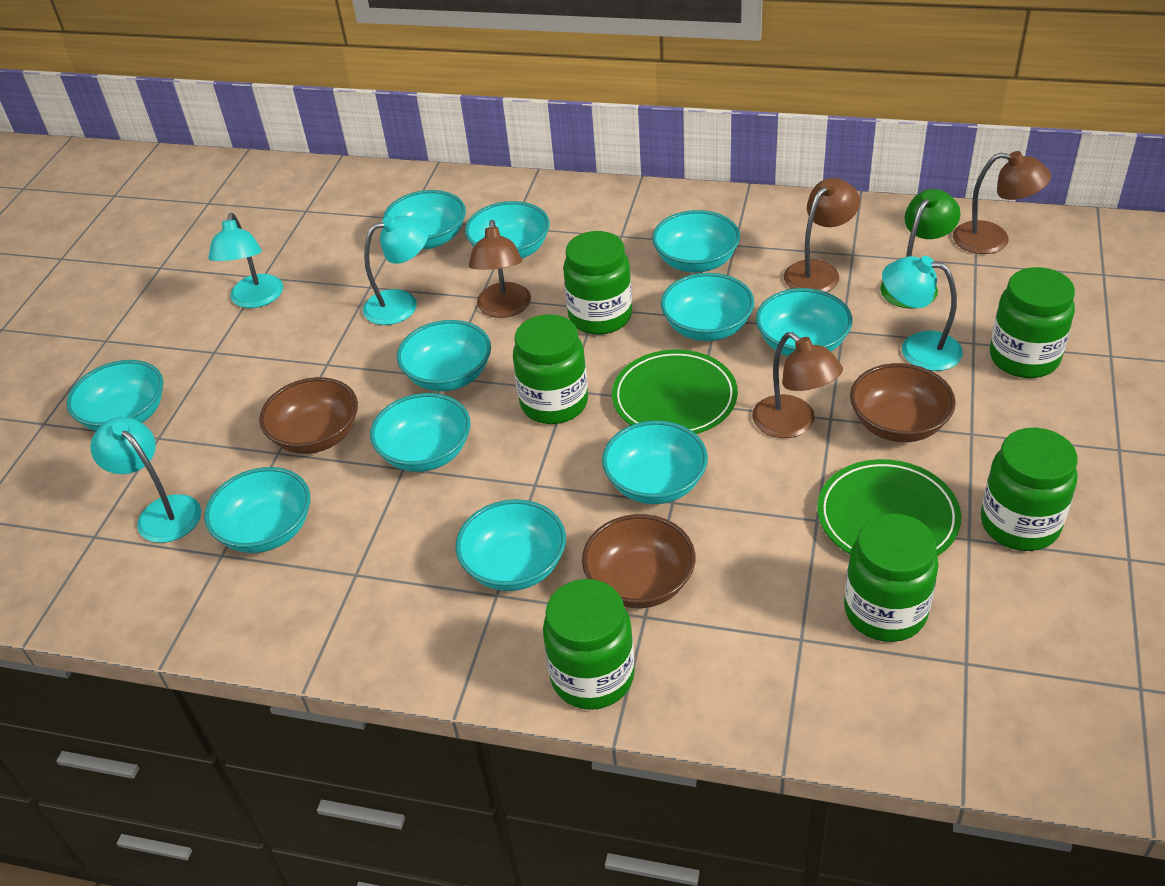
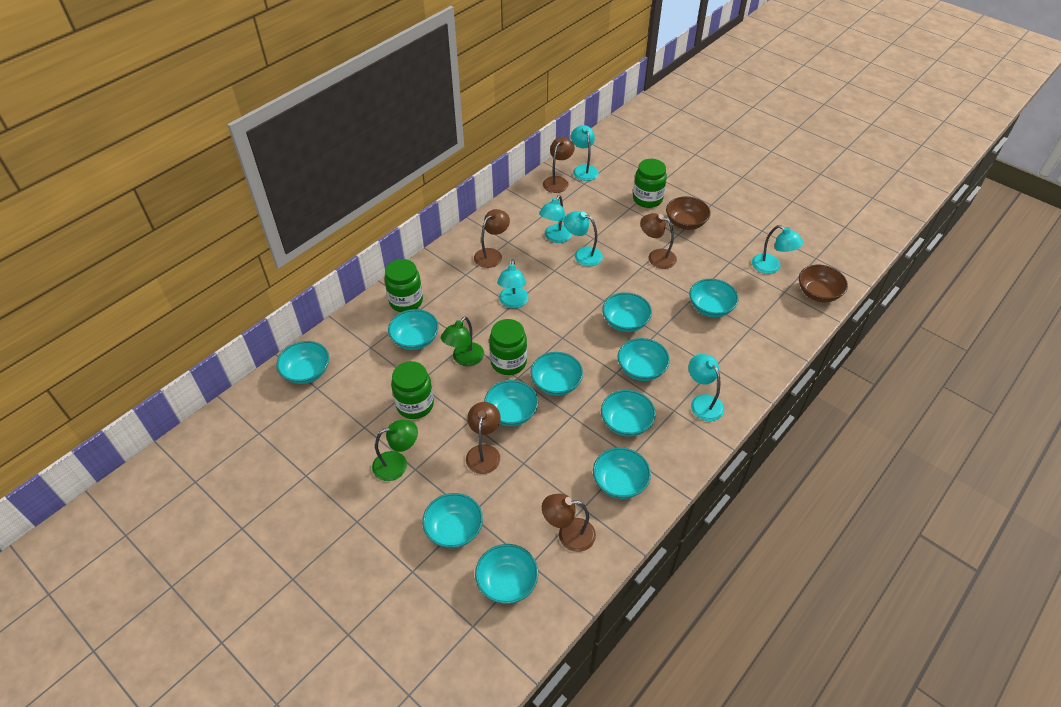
brown bowl: [259,377,358,454] [582,514,695,608] [850,363,956,442] = 3 -> [666,196,711,230] [799,265,848,302] = 2
brown lamp: [469,220,531,318] [752,332,843,438] [784,178,860,292] [953,151,1051,254] = 4 -> [466,402,501,474] [474,209,510,268] [542,494,596,552] [543,137,575,193] [640,213,677,269] = 5
green jar: [513,314,588,424] [543,579,635,710] [563,231,632,335] [844,513,939,642] [981,428,1078,551] [990,267,1075,378] = 6 -> [385,259,423,312] [391,361,434,419] [489,319,527,375] [633,159,667,208] = 4
green lamp: [880,189,961,309] = 1 -> [372,420,418,481] [441,317,484,366] = 2
green plate: [612,350,738,434] [817,459,961,556] = 2 -> none = 0
turquoise lamp: [90,417,201,543] [208,213,283,308] [363,216,429,325] [882,256,963,371] = 4 -> [497,259,528,308] [539,195,572,243] [564,211,603,266] [571,125,599,181] [688,354,724,421] [752,225,803,274] = 6

